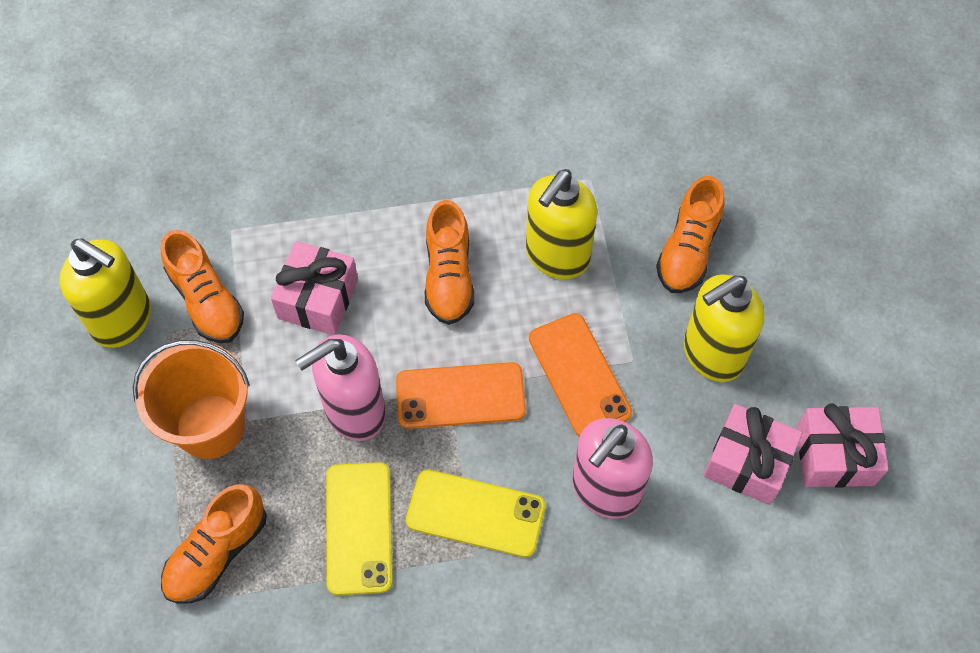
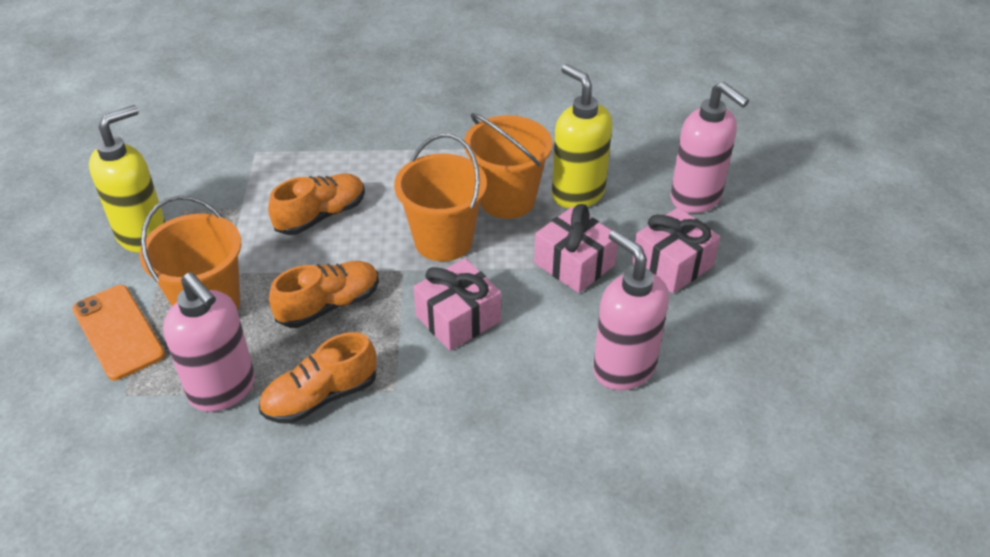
orange bucket: [133,340,250,459] = 1 -> [139,196,242,310] [394,134,487,261] [464,113,552,219] = 3
orange phone: [396,362,526,429] [529,313,632,437] = 2 -> [72,285,165,380] = 1
orange shoe: [161,230,244,343] [161,485,267,604] [425,200,474,325] [656,176,725,293] = 4 -> [259,332,377,424] [268,173,365,235] [269,261,379,328] = 3
pink soap dispenser: [295,334,386,441] [572,418,653,519] = 2 -> [163,272,255,412] [593,230,669,390] [671,82,749,213] = 3
yellow phone: [327,462,393,595] [406,470,546,558] = 2 -> none = 0
yellow soap dispenser: [60,238,151,348] [526,169,598,279] [684,274,764,382] = 3 -> [89,105,166,253] [552,64,612,209] = 2

